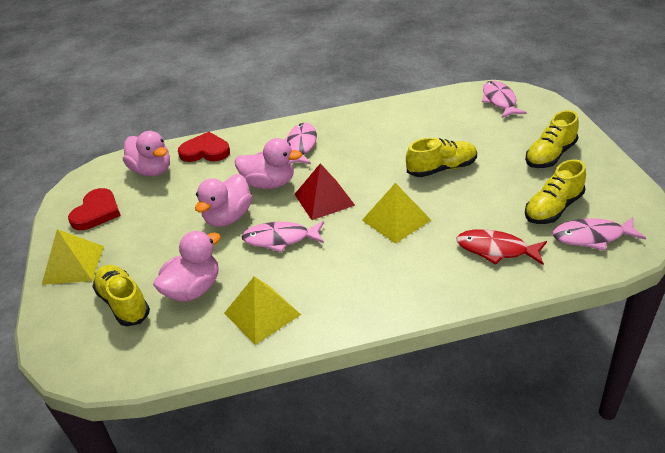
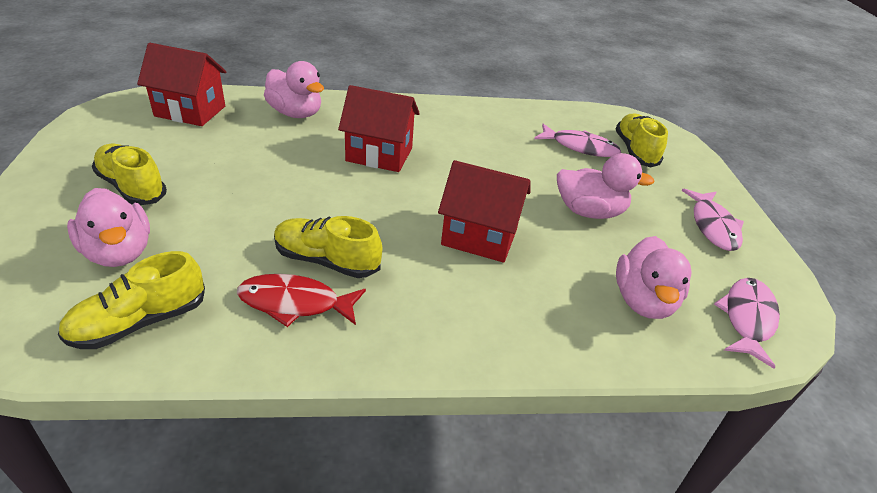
pink fish: [241,221,324,253] [284,123,317,164] [482,81,527,118] [553,217,646,251] = 4 -> [534,124,621,157] [682,189,744,251] [714,278,780,369] = 3
red heart: [68,188,121,230] [178,132,230,162] = 2 -> none = 0
red house: none = 0 -> [137,43,226,126] [338,85,420,172] [438,160,530,263] = 3
red pyramid: [294,163,355,220] = 1 -> none = 0
yellow pyramid: [42,229,104,285] [224,276,301,345] [362,183,431,244] = 3 -> none = 0

